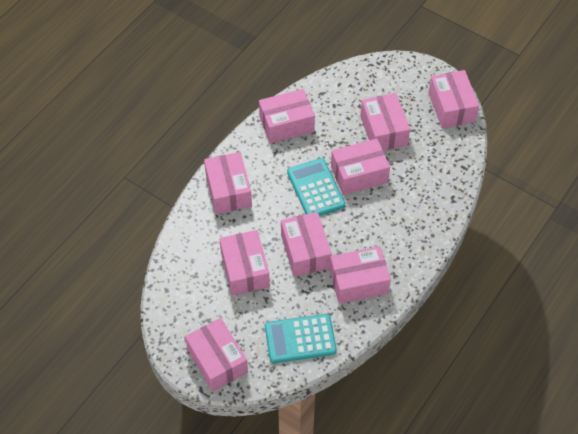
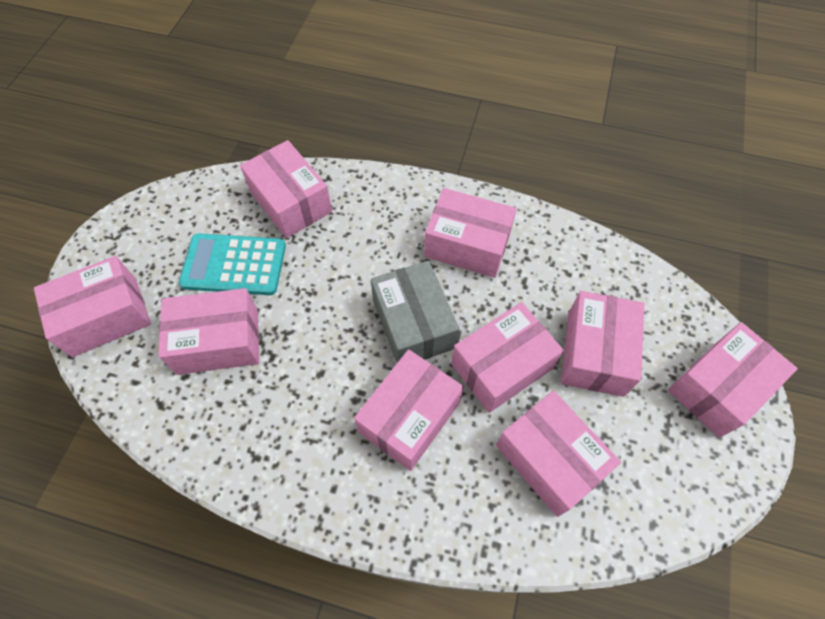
grey box: none = 0 -> [371,261,459,363] = 1
turquoise calculator: [265,314,337,363] [287,158,345,216] = 2 -> [179,233,286,295] = 1

